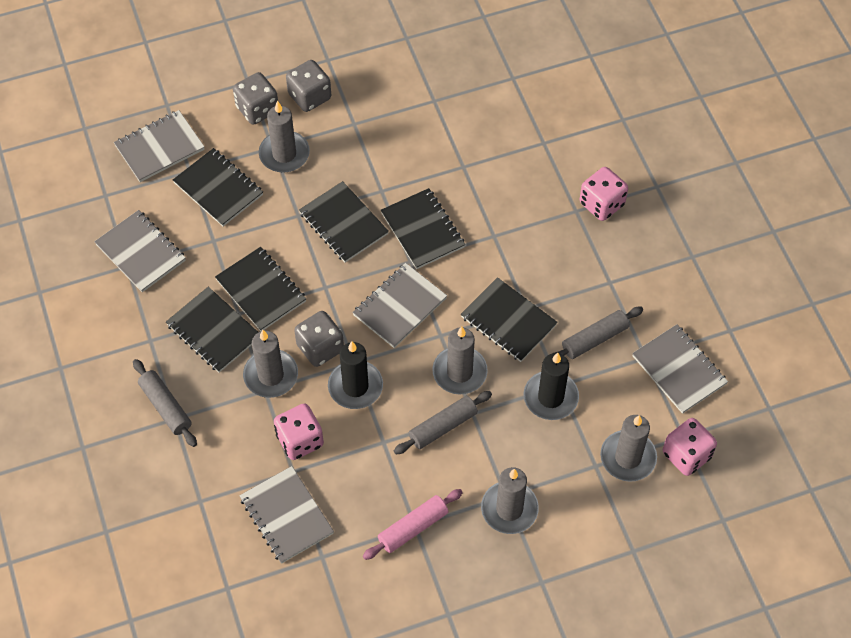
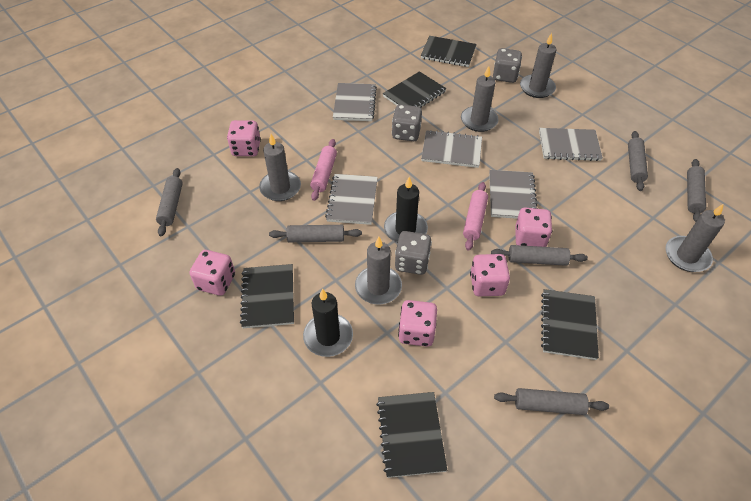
black notebook: [166,287,258,373] [173,148,263,226] [215,247,306,331] [299,181,389,262] [381,188,465,269] [461,277,558,362] = 6 -> [240,264,294,328] [376,392,447,478] [383,71,447,108] [421,36,477,67] [541,289,599,360] = 5
grey rolling pin: [133,359,197,447] [394,391,492,454] [555,307,643,359] = 3 -> [156,168,183,236] [269,225,362,242] [491,245,588,266] [494,388,609,415] [628,131,648,191] [687,159,706,222] = 6
pink dice: [274,404,324,460] [580,167,628,221] [663,418,717,476] = 3 -> [190,250,235,296] [227,120,261,156] [398,300,437,347] [470,254,510,296] [515,207,552,247] = 5
pink rolling pin: [363,489,463,560] = 1 -> [310,139,337,201] [463,182,488,251] = 2

